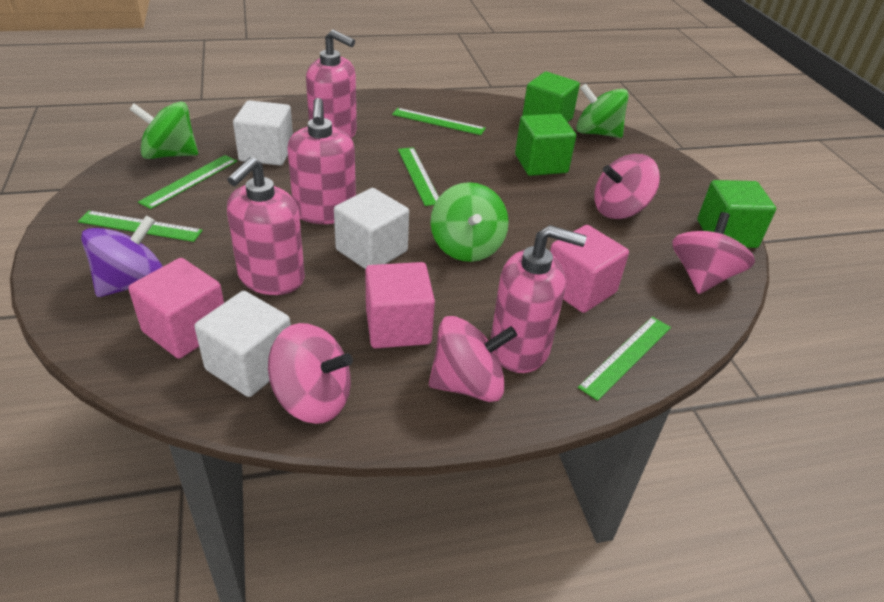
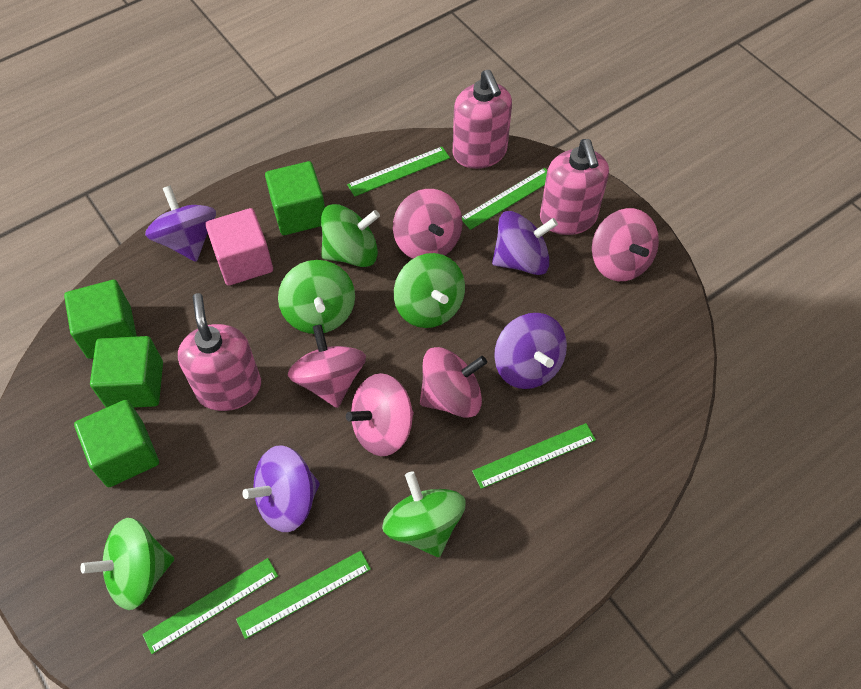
green cube: [515,114,576,176] [522,72,580,122] [697,180,776,248] = 3 -> [64,280,137,359] [74,400,159,487] [90,336,163,408] [265,161,325,235] = 4
green spinning top: [129,102,198,159] [430,182,509,262] [576,84,629,138] = 3 -> [81,518,174,610] [278,260,355,334] [321,204,380,267] [382,471,466,557] [394,253,465,328] = 5
pink cube: [128,258,224,359] [365,262,435,348] [550,225,629,313] = 3 -> [205,208,273,286] = 1
pink soap dispenser: [227,157,305,295] [287,98,356,224] [306,30,357,139] [491,225,587,373] = 4 -> [178,293,261,411] [453,70,512,169] [540,139,609,235] = 3
pink spinning top: [268,323,353,424] [429,316,517,402] [594,154,660,219] [672,212,755,294] = 4 -> [288,324,366,408] [346,373,414,456] [393,189,463,259] [420,347,487,418] [592,208,659,281] = 5
purple spinning top: [81,216,163,297] = 1 -> [145,186,216,262] [242,445,320,532] [492,211,558,275] [494,313,567,389] = 4
white cube: [194,291,291,397] [233,100,293,165] [334,188,409,269] = 3 -> none = 0

